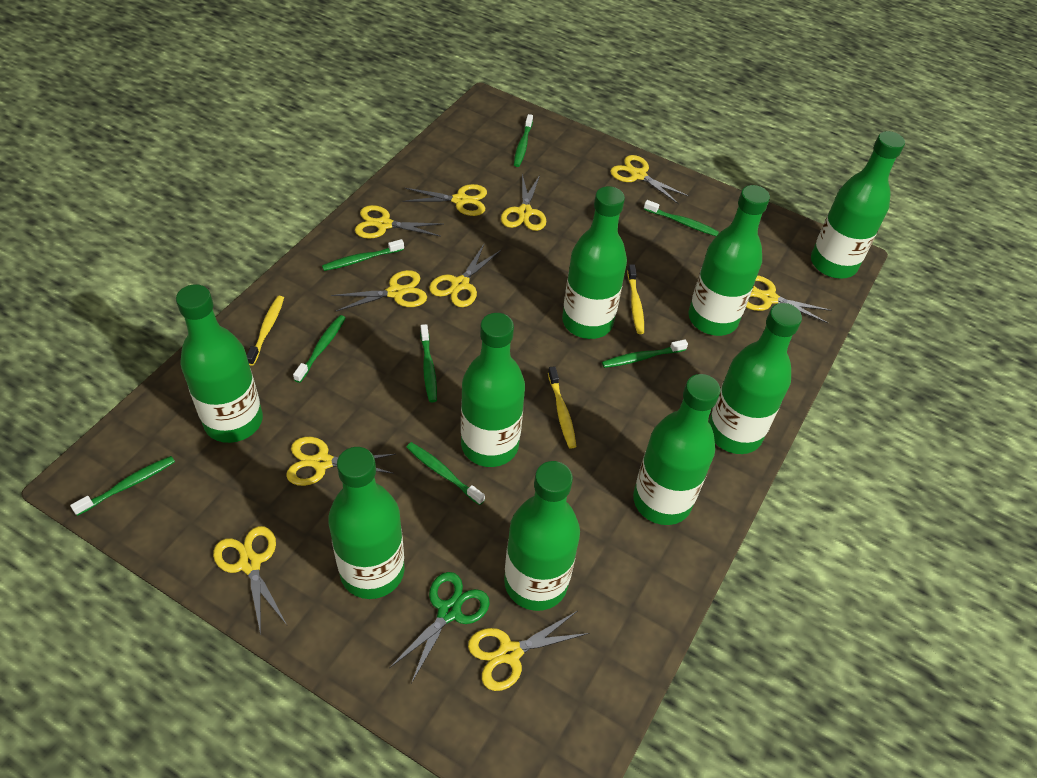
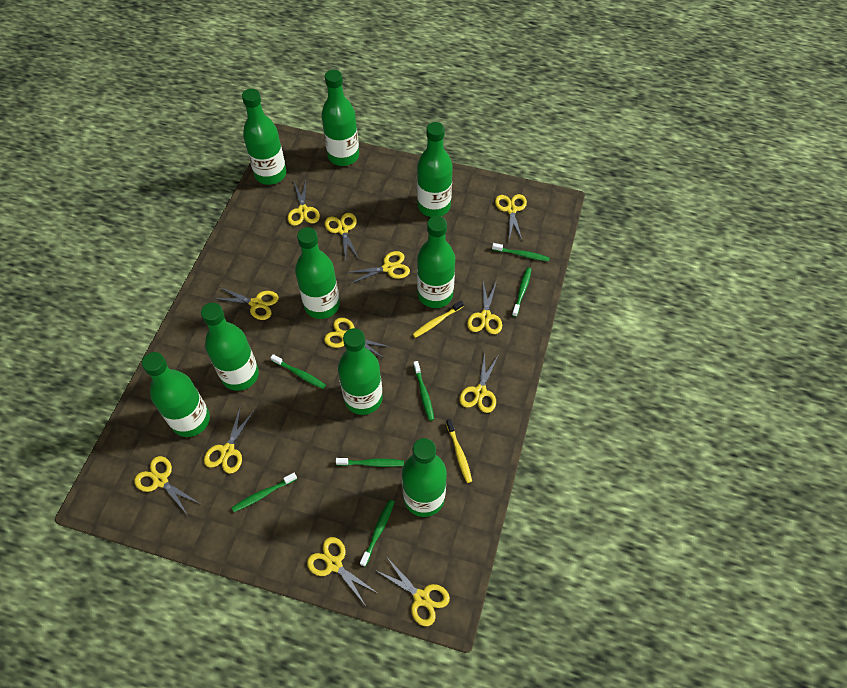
green scissors: [389,572,490,684] = 1 -> none = 0
green toothbrush: [70,456,175,516] [293,315,346,383] [322,239,404,271] [406,442,485,505] [420,324,437,402] [514,114,533,167] [602,339,688,368] [644,200,719,236] = 8 -> [232,473,297,512] [270,354,326,389] [336,458,404,467] [360,500,394,567] [413,361,434,421] [492,243,550,262] [512,268,532,317] = 7
yellow scissors: [213,526,287,635] [286,437,396,486] [331,270,427,311] [355,205,443,239] [402,184,487,216] [429,244,501,307] [468,611,589,691] [501,174,546,231] [610,155,689,204] [746,275,831,323] = 10 -> [134,456,200,514] [204,406,254,474] [213,287,279,320] [287,181,320,226] [307,537,379,606] [324,318,390,358] [325,213,359,259] [346,251,410,284] [375,559,450,626] [459,352,498,413] [467,281,502,334] [495,194,527,240] = 12
yellow toothbrush: [247,296,284,366] [548,366,577,449] [627,264,644,334] = 3 -> [413,300,464,338] [446,419,472,483] = 2

